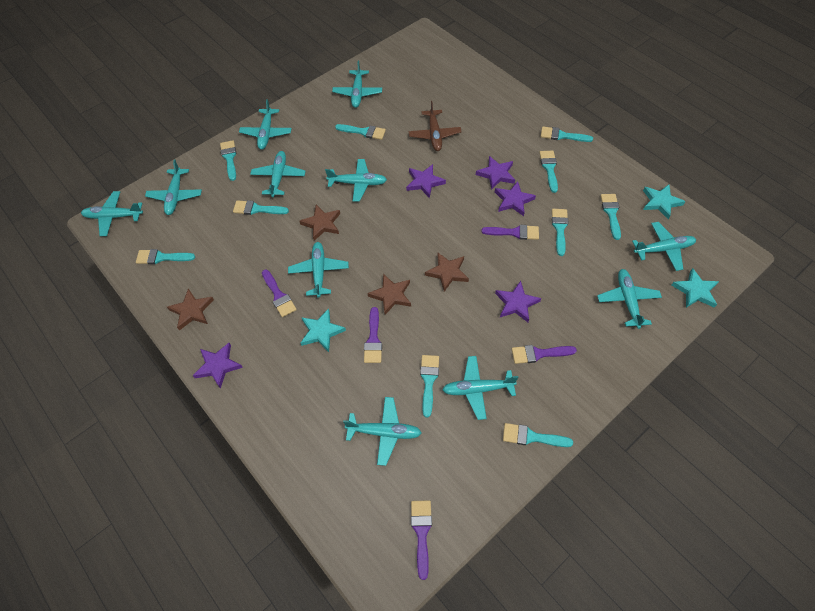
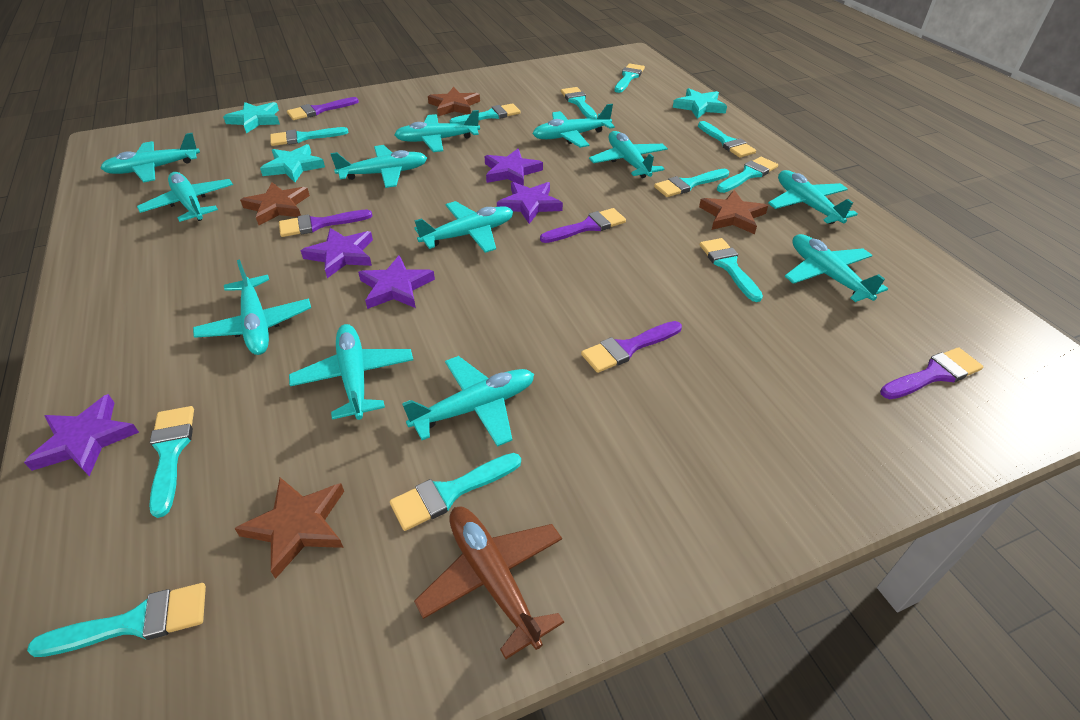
turquoise brush: [136,249,195,264] [220,140,236,181] [233,200,289,215] [335,124,386,140] [420,355,439,417] [503,423,573,447] [539,151,558,193] [541,127,593,142] [552,209,568,256] [600,194,621,240] = 10 -> [27,583,206,657] [149,406,194,518] [270,127,349,146] [390,453,521,531] [450,103,521,124] [561,87,597,118] [614,64,645,93] [654,169,729,197] [698,121,756,158] [700,238,763,302] [717,157,778,193] = 11
turquoise plane: [81,191,143,236] [145,160,202,215] [239,99,292,150] [250,151,306,197] [288,242,349,298] [325,159,387,202] [332,61,382,108] [343,397,422,466] [442,356,518,420] [597,269,662,329] [632,222,696,271] = 11 -> [100,133,200,183] [137,172,233,222] [193,259,311,355] [289,324,413,420] [330,145,427,188] [394,110,480,152] [402,356,534,447] [414,201,513,253] [532,104,615,148] [589,131,668,178] [768,170,858,224] [785,234,888,302] = 12

